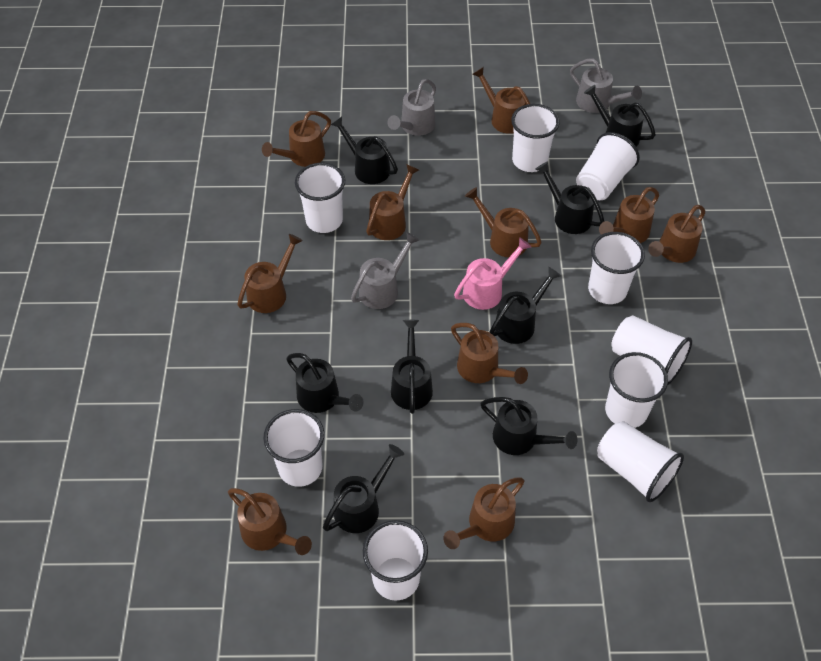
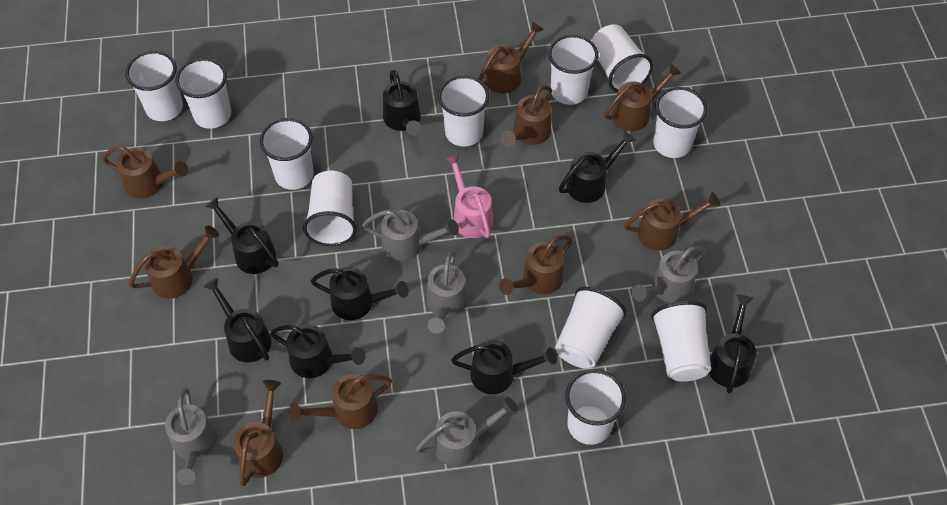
brown watering can: [228,488,312,555] [237,234,303,313] [262,111,331,167] [366,164,419,240] [444,477,525,549] [451,323,528,384] [465,187,542,257] [473,67,530,134] [599,187,659,243] [648,205,705,263] = 10 -> [102,145,188,199] [129,225,219,299] [233,380,283,486] [289,374,392,429] [479,22,544,93] [499,235,573,295] [501,85,552,146] [604,64,682,131] [624,192,721,251] = 9
grey watering can: [351,232,419,309] [388,79,436,136] [570,58,642,113] = 3 -> [165,388,217,485] [362,209,459,262] [416,397,518,467] [426,250,468,334] [631,246,706,303] = 5
white cup: [263,409,324,487] [295,163,345,233] [363,520,428,601] [511,104,560,172] [576,132,640,200] [588,232,645,304] [597,421,684,502] [605,352,668,428] [611,315,692,385] = 9 -> [125,51,183,121] [175,58,231,129] [260,118,314,190] [303,171,357,246] [438,76,490,147] [548,35,598,105] [555,287,627,369] [565,369,626,445] [591,24,653,92] [651,301,711,382] [653,87,707,158] = 11

